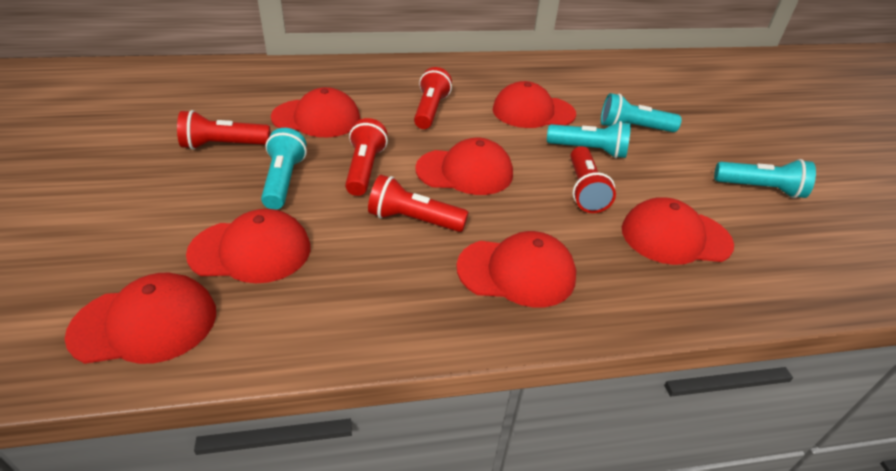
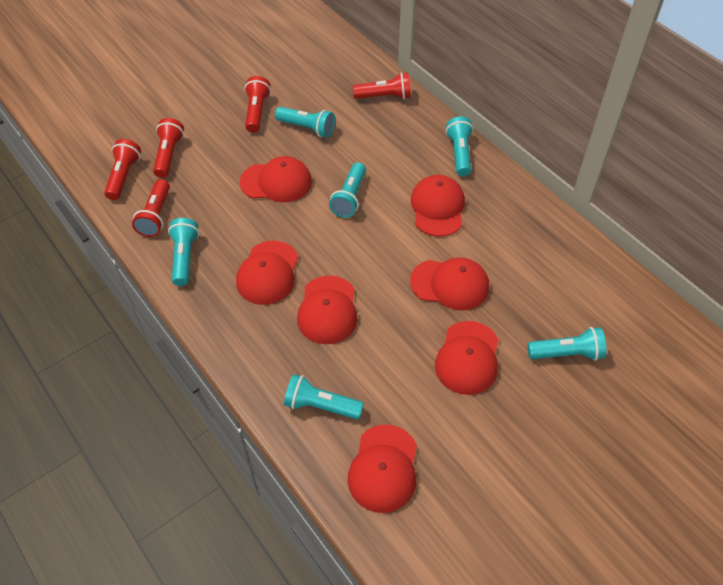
turquoise flashlight: [261,128,307,210] [547,121,631,158] [601,93,682,132] [714,159,816,198] = 4 -> [168,218,199,286] [275,107,335,138] [284,374,364,419] [329,162,366,218] [446,116,473,176] [528,327,606,361] = 6

